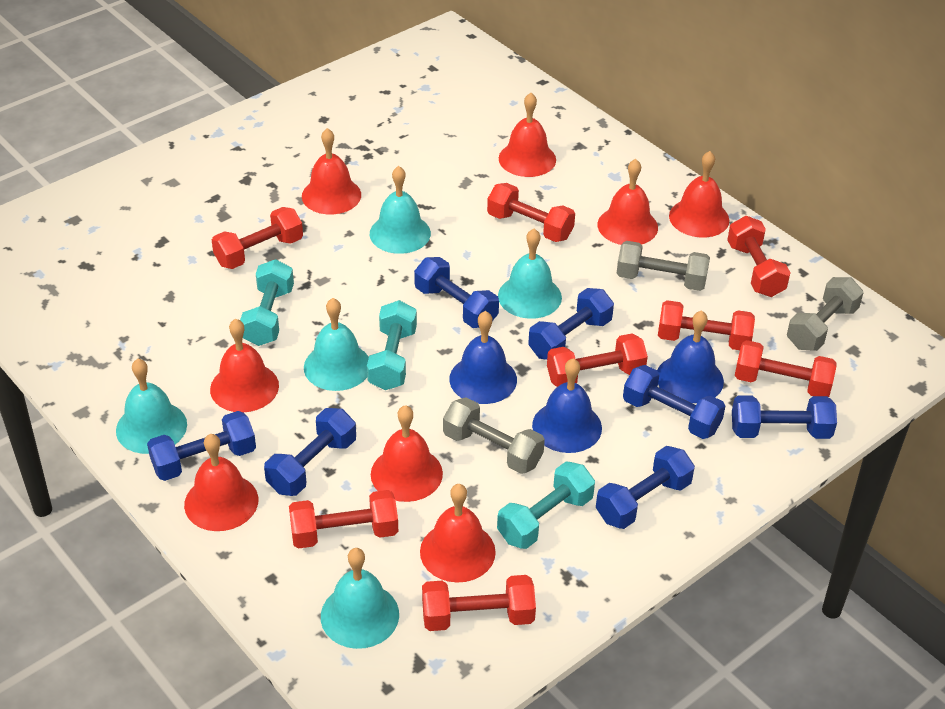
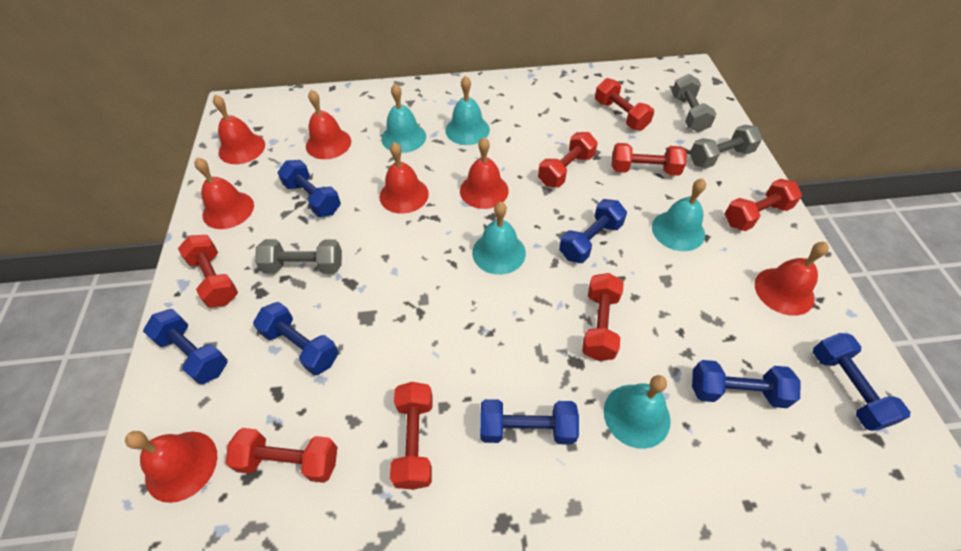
blue bell: [449,311,517,404] [532,358,602,453] [657,310,724,403] = 3 -> none = 0
red bell: [184,434,258,531] [210,319,279,412] [302,128,361,214] [371,405,443,502] [420,484,496,583] [499,93,556,177] [597,159,658,245] [669,151,729,238] = 8 -> [125,431,217,503] [194,158,254,229] [213,95,265,164] [306,90,351,159] [380,142,429,214] [460,137,509,209] [755,242,829,316] = 7
turquoise dumbbell: [240,259,294,346] [367,300,417,390] [497,462,595,549] = 3 -> none = 0

